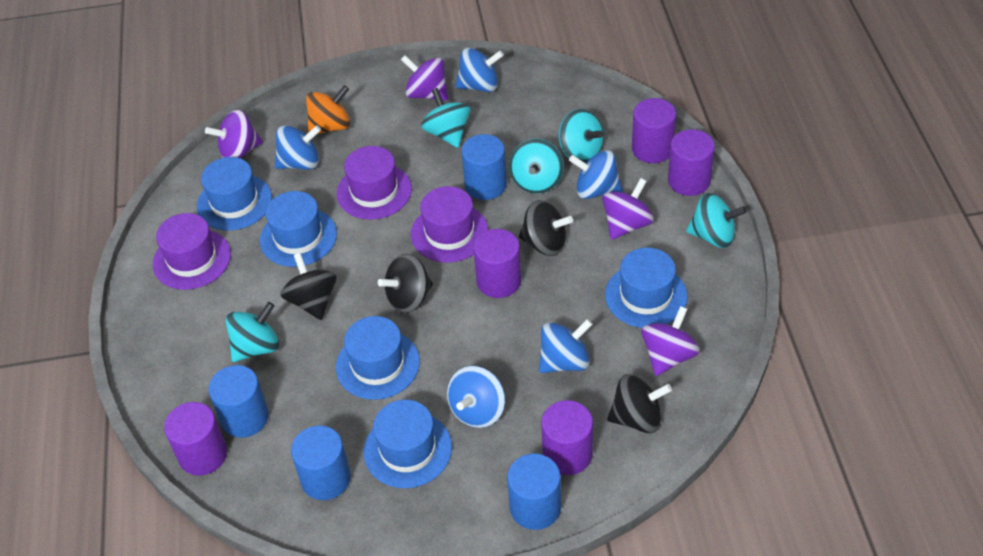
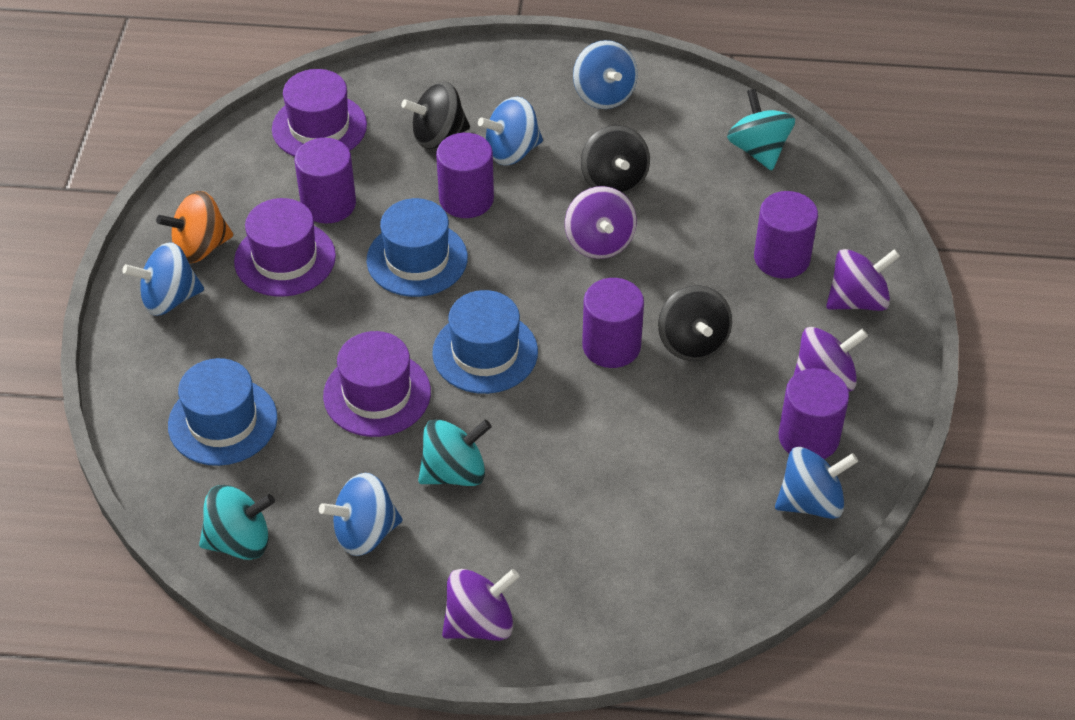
black spinning top: [280,253,337,320] [378,254,433,313] [519,200,573,256] [607,374,672,433] = 4 -> [401,82,470,149] [581,125,650,195] [658,285,732,361] = 3
blue cylinder: [208,365,269,438] [291,426,351,500] [461,134,507,200] [507,454,561,530] = 4 -> none = 0
blue hat: [197,157,272,230] [260,191,337,267] [336,316,420,400] [364,400,452,488] [605,248,688,328] = 5 -> [168,358,277,466] [367,198,468,297] [432,290,538,394] = 3
turquoise spinning top: [225,302,279,362] [421,88,471,148] [509,139,564,194] [558,109,604,163] [686,193,747,248] = 5 -> [199,485,275,560] [418,419,492,486] [727,89,795,171] = 3

